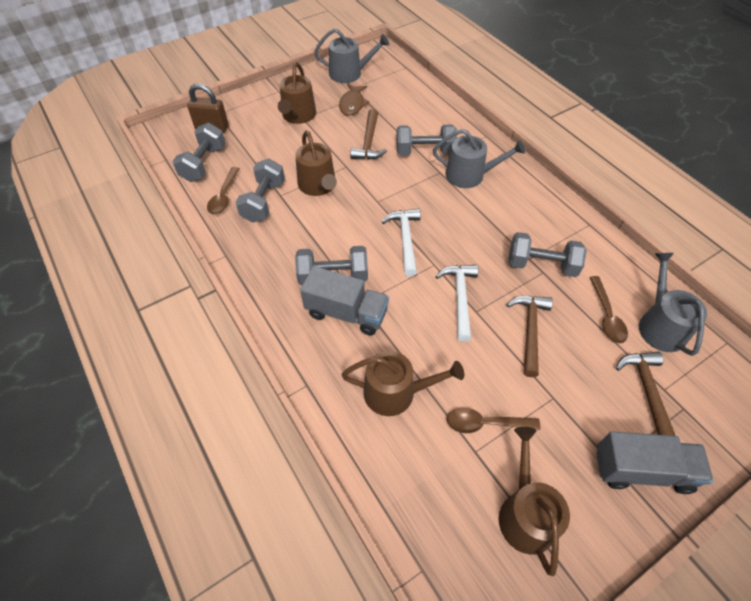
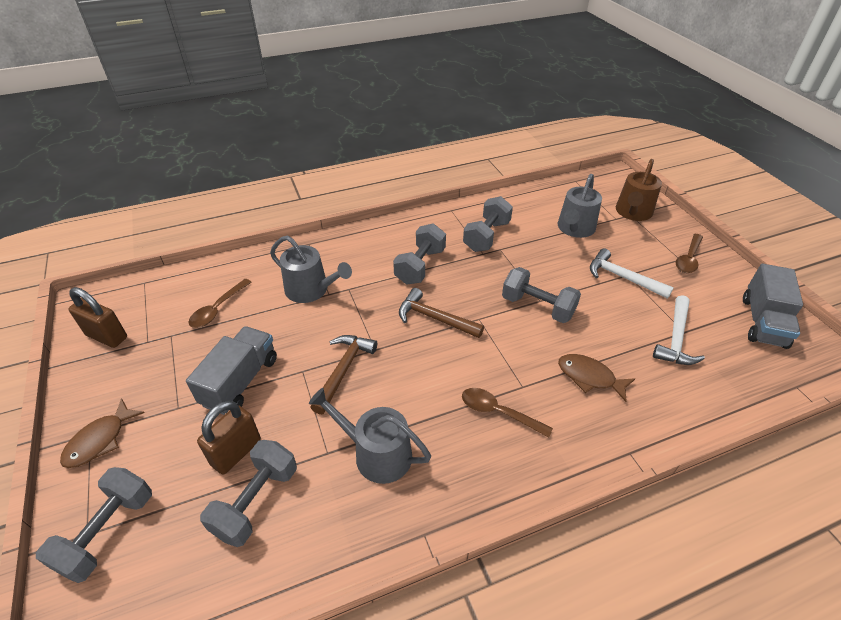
brown fish: [339,84,369,116] = 1 -> [60,398,144,468] [558,354,635,402] = 2
brown hammer: [350,109,387,160] [507,296,553,377] [616,352,676,436] = 3 -> [310,335,377,415] [399,288,484,338] = 2
brown padlock: [187,83,229,133] = 1 -> [68,287,127,348] [197,401,261,475] = 2
brown watering can: [278,62,316,124] [295,130,337,196] [341,351,464,416] [499,427,570,576] = 4 -> [616,159,662,221] = 1

